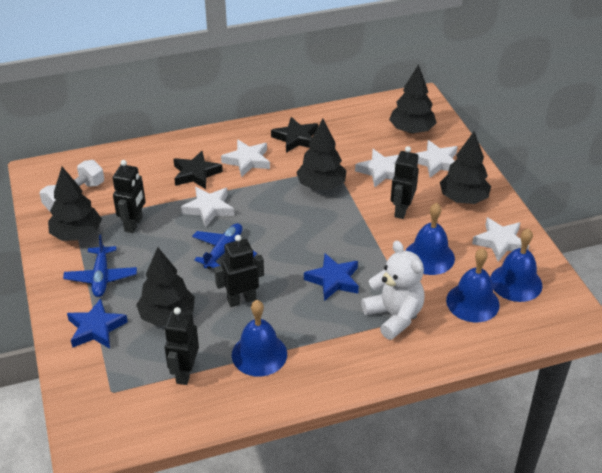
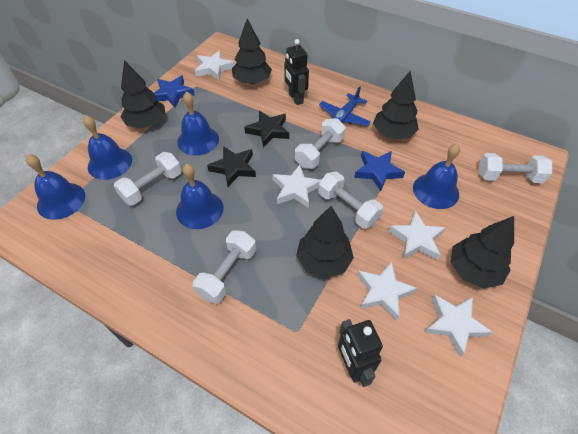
black robot: [113,160,146,233] [164,307,199,385] [214,235,264,307] [391,146,419,219] = 4 -> [284,39,309,105] [338,319,383,387] = 2
blue bell: [232,300,287,377] [406,203,455,275] [446,248,500,322] [490,228,543,302] = 4 -> [26,154,85,220] [83,115,132,180] [176,164,223,229] [177,92,219,156] [413,144,460,209] = 5
blue plane: [63,235,137,297] [192,223,257,269] = 2 -> [319,87,371,126] = 1
white dumbbell: [39,160,104,211] = 1 -> [114,152,182,206] [193,230,256,304] [295,118,346,169] [318,172,383,229] [479,153,552,183] = 5
white teddy bear: [361,240,425,340] = 1 -> none = 0

